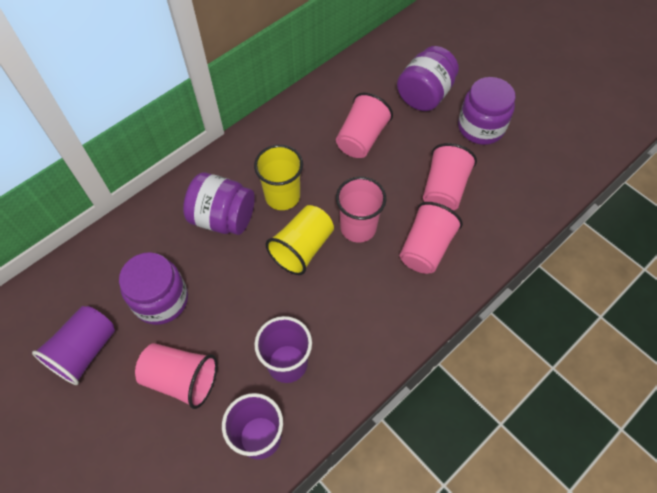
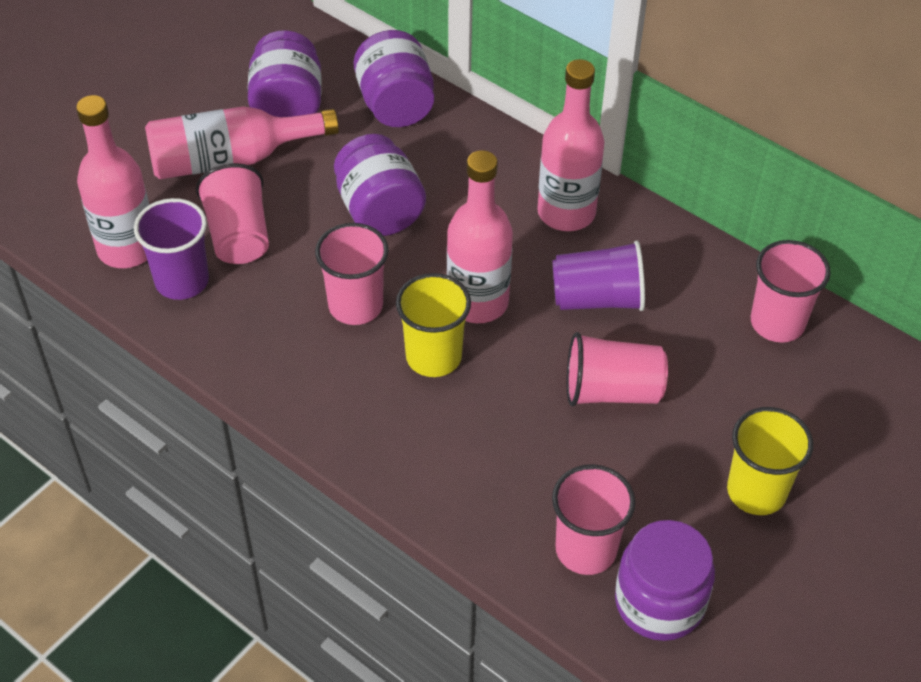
pink bottle: none = 0 -> [76,95,149,268] [145,106,339,179] [447,150,513,323] [537,59,604,231] = 4
purple cup: [32,306,115,385] [222,393,283,460] [254,316,312,383] = 3 -> [134,198,209,300] [552,240,645,311] = 2

